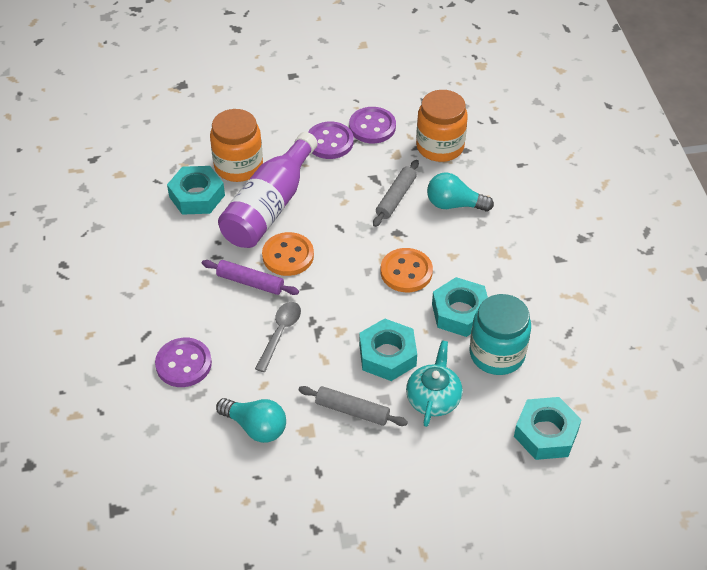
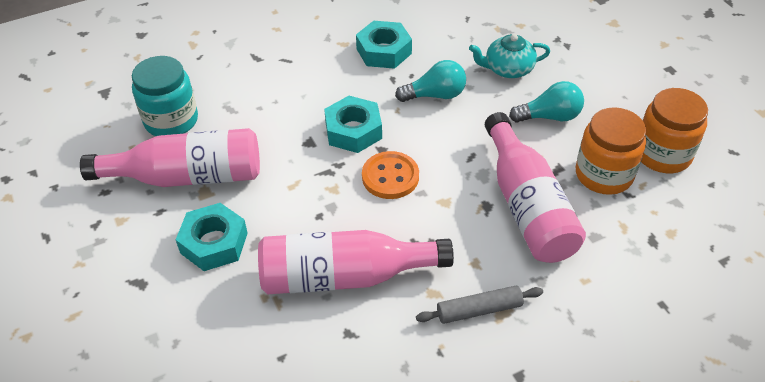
grey rolling pin: [299,386,408,426] [373,160,419,227] = 2 -> [416,286,543,324] = 1
grey spoon: [255,302,301,372] = 1 -> none = 0
orange button: [262,232,314,276] [381,248,433,292] = 2 -> [362,151,419,199] = 1
pink bottle: none = 0 -> [80,128,260,187] [258,230,454,294] [485,112,586,263] = 3
purple bottle: [218,132,318,248] = 1 -> none = 0
purple button: [155,338,212,387] [308,121,354,159] [349,107,396,143] = 3 -> none = 0
purple rolling pin: [202,260,299,295] = 1 -> none = 0
turquoise nut: [167,166,225,215] [359,318,417,381] [432,277,488,337] [514,397,582,460] = 4 -> [176,203,248,271] [324,96,382,153] [356,21,412,69] = 3

